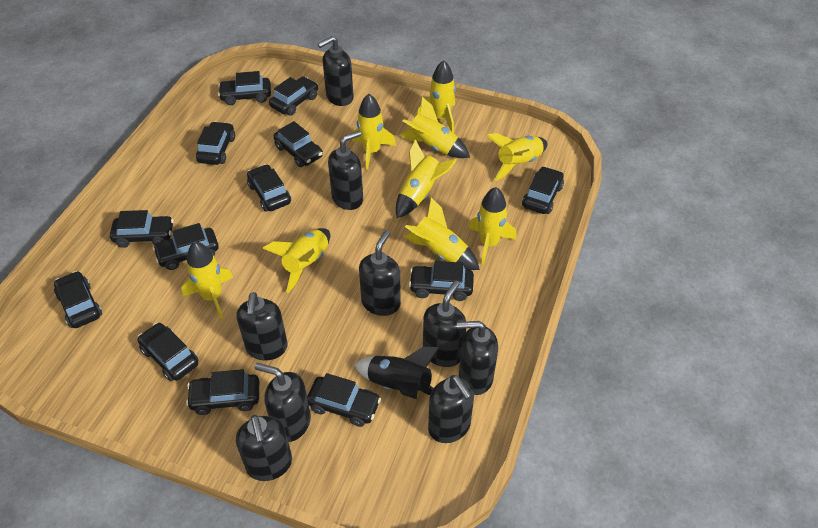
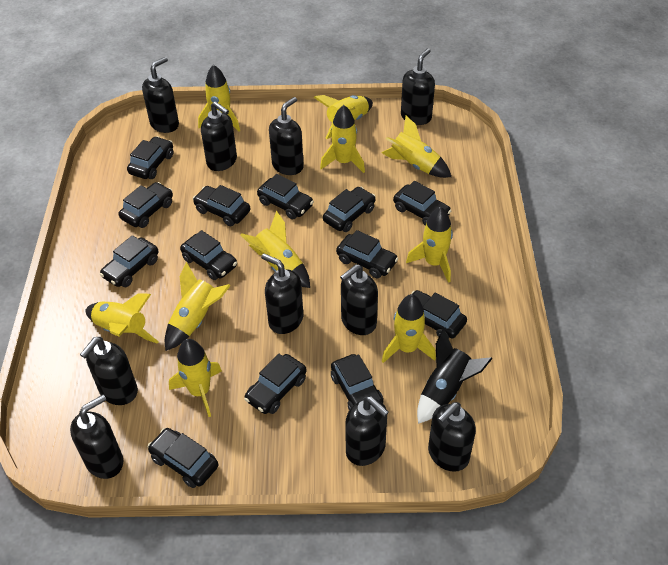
black soap dispenser: [236,415,292,481] [237,292,288,360] [255,363,311,442] [318,36,354,106] [328,131,363,210] [359,230,401,316] [423,280,466,367] [428,375,474,443] [457,321,498,395] = 9 -> [70,395,124,479] [80,337,138,405] [142,57,179,133] [201,101,237,171] [261,253,303,334] [269,97,304,175] [340,264,378,335] [345,396,389,466] [401,48,435,125] [428,402,476,472] = 10
yellow rocket: [181,242,233,319] [262,228,330,293] [352,94,396,170] [396,139,457,218] [399,97,470,158] [403,197,480,270] [417,60,456,133] [468,187,517,265] [486,133,547,181] = 9 -> [86,293,159,344] [165,262,231,351] [169,339,222,417] [198,65,240,132] [241,211,310,288] [314,95,373,139] [320,105,365,173] [381,116,451,178] [382,294,436,363] [406,207,453,283] = 10

